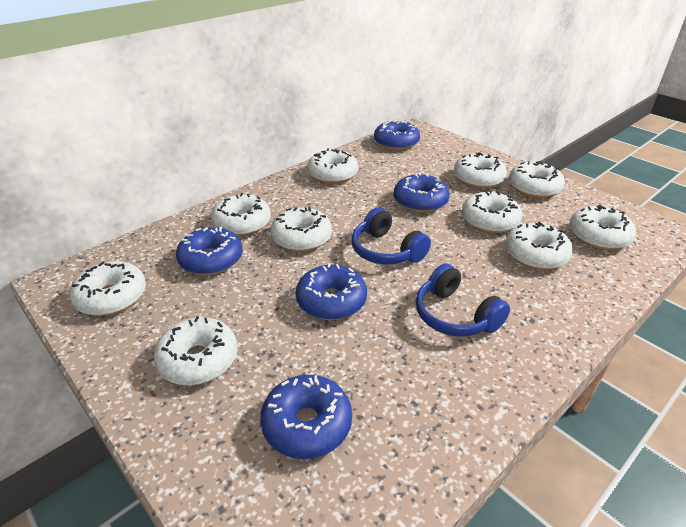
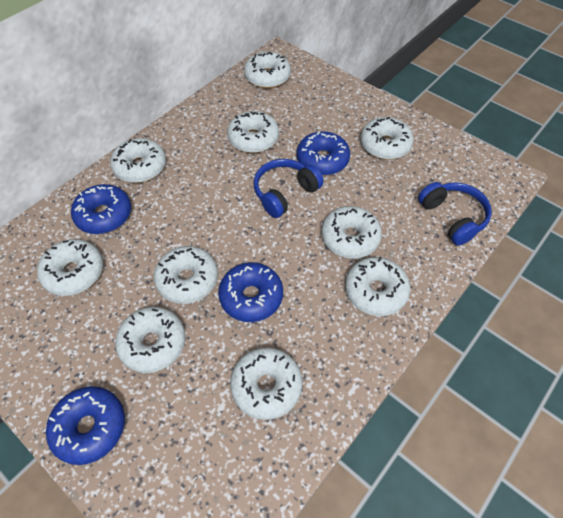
blue donut: [176,227,242,275] [260,375,352,459] [296,263,367,320] [374,120,420,150] [394,173,449,213] = 5 -> [46,386,125,465] [71,184,131,234] [218,262,283,322] [297,131,350,175] = 4

